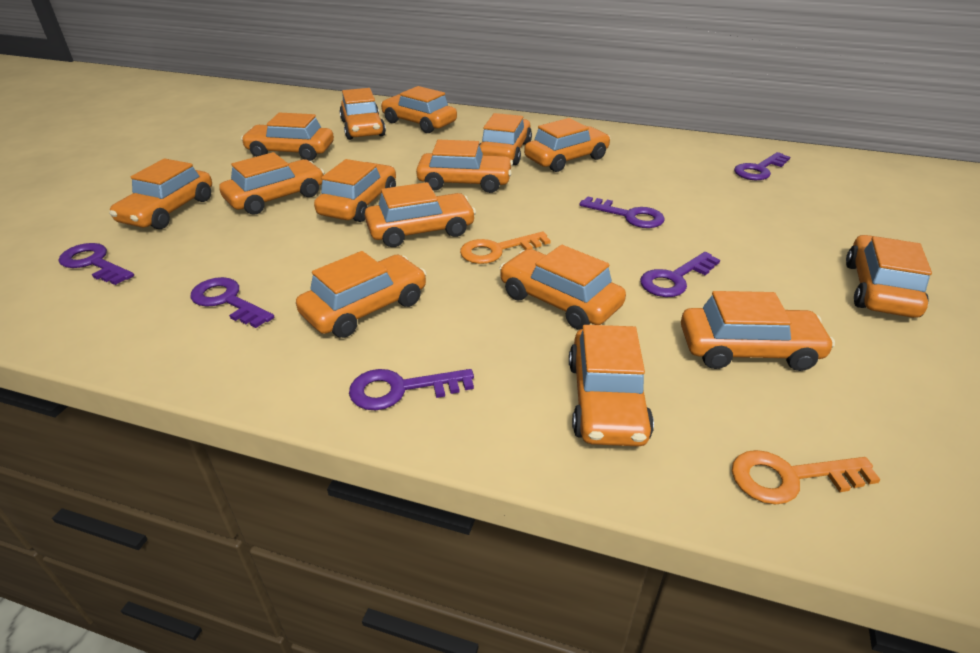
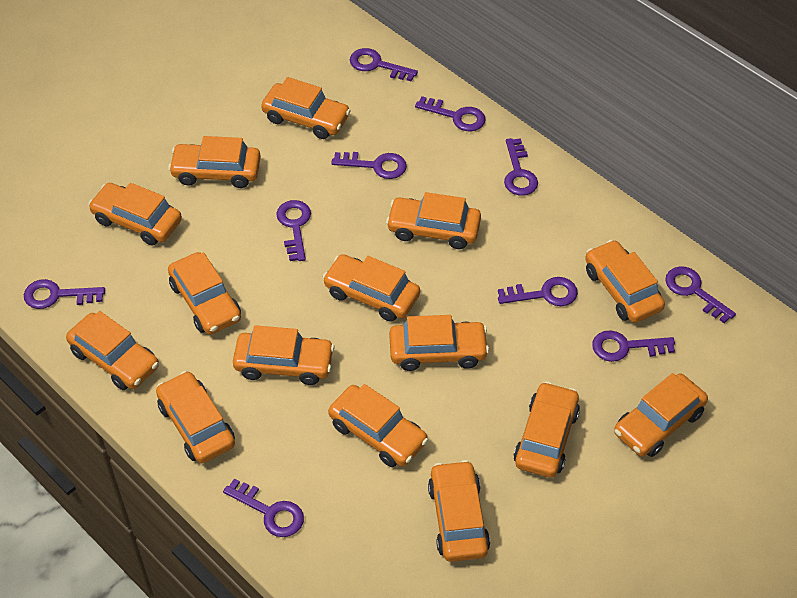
orange key: [460,231,551,264] [732,450,881,505] = 2 -> none = 0
purple key: [59,243,134,285] [190,277,274,328] [349,369,474,410] [579,196,665,228] [640,252,720,297] [734,152,790,180] = 6 -> [24,279,105,309] [223,479,304,537] [276,200,311,261] [331,152,407,179] [350,48,418,81] [415,96,486,131] [498,277,578,306] [504,138,538,196] [592,330,675,362] [665,266,736,323] = 10

